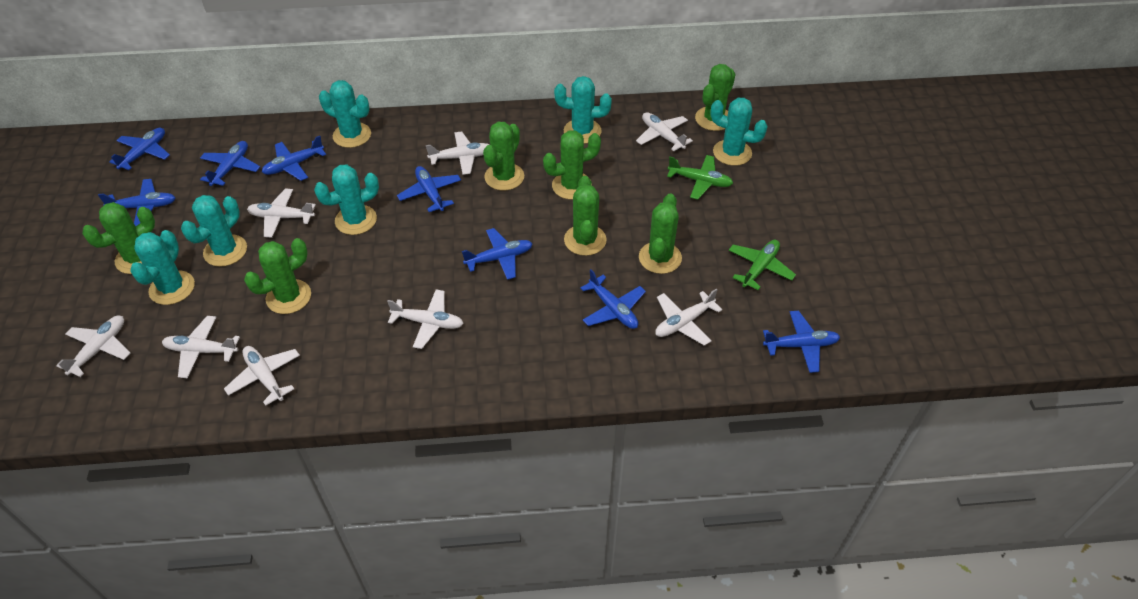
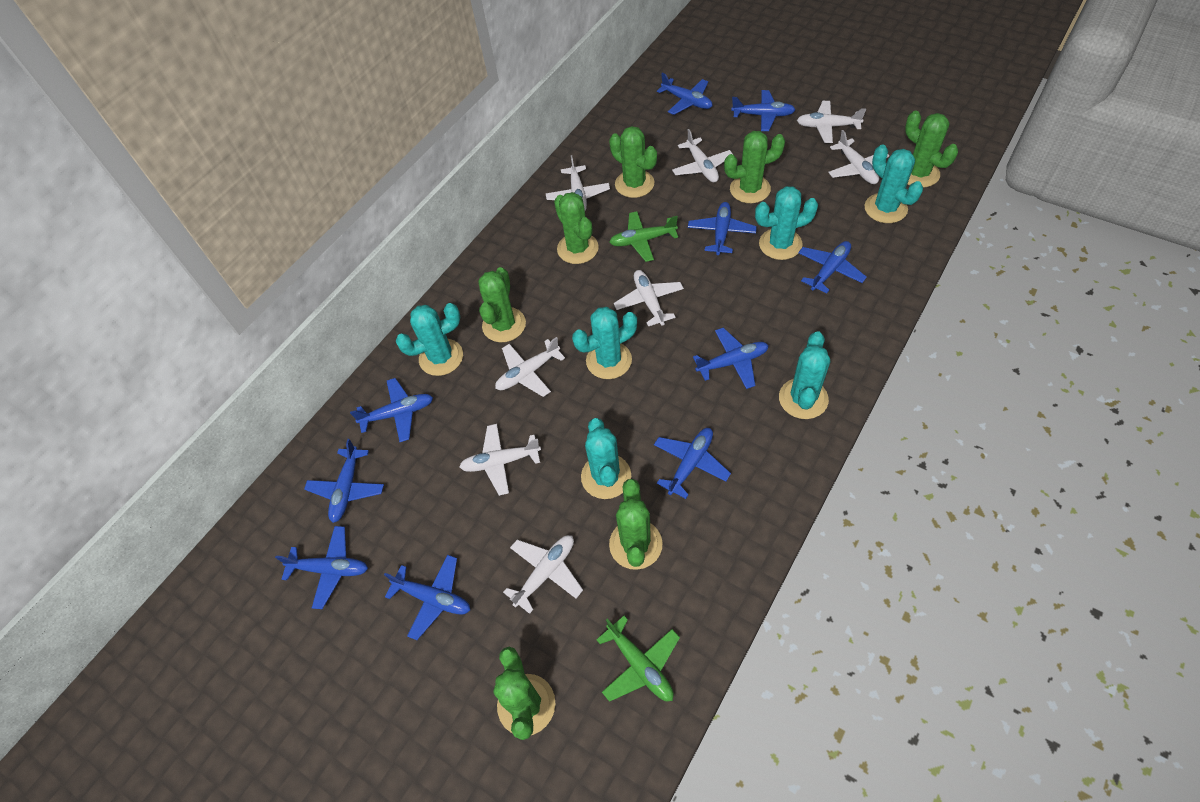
blue plane: [98,179,175,226] [109,128,170,170] [200,141,260,186] [262,136,326,181] [397,166,461,212] [462,228,532,280] [580,269,646,329] [763,311,840,373] = 8 -> [275,526,368,609] [304,439,384,523] [350,378,433,442] [384,555,470,640] [654,428,731,499] [657,73,712,115] [688,202,757,255] [693,328,769,389] [731,90,796,131] [798,241,867,293] = 10

